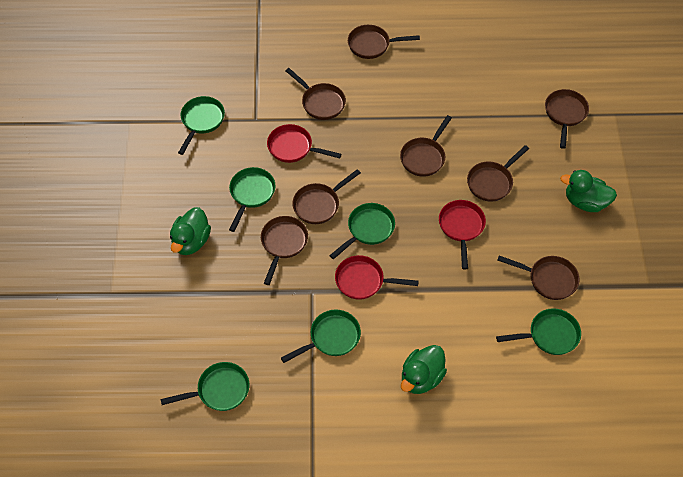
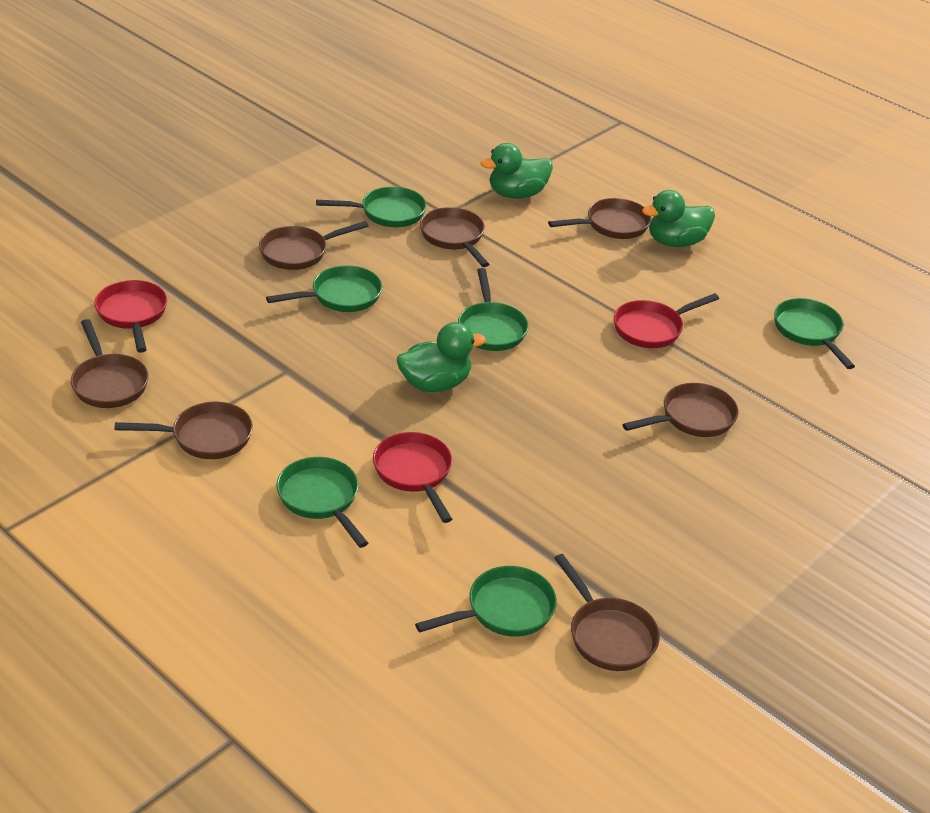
brown pan: [261,216,308,285] [286,68,346,120] [292,169,361,224] [348,25,420,59] [400,115,452,177] [467,145,529,202] [497,255,579,300] [545,89,589,149] = 8 -> [71,319,149,408] [115,402,253,459] [259,221,369,270] [420,207,489,267] [548,198,651,239] [554,554,660,671] [622,383,738,437] = 7

